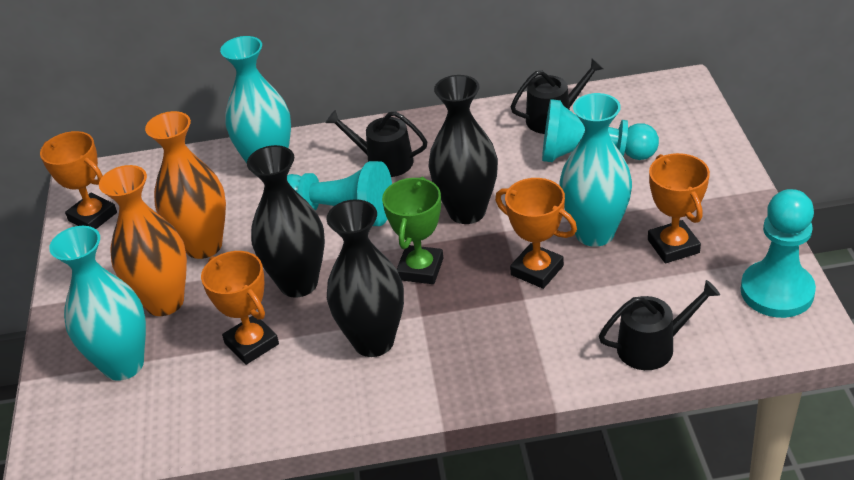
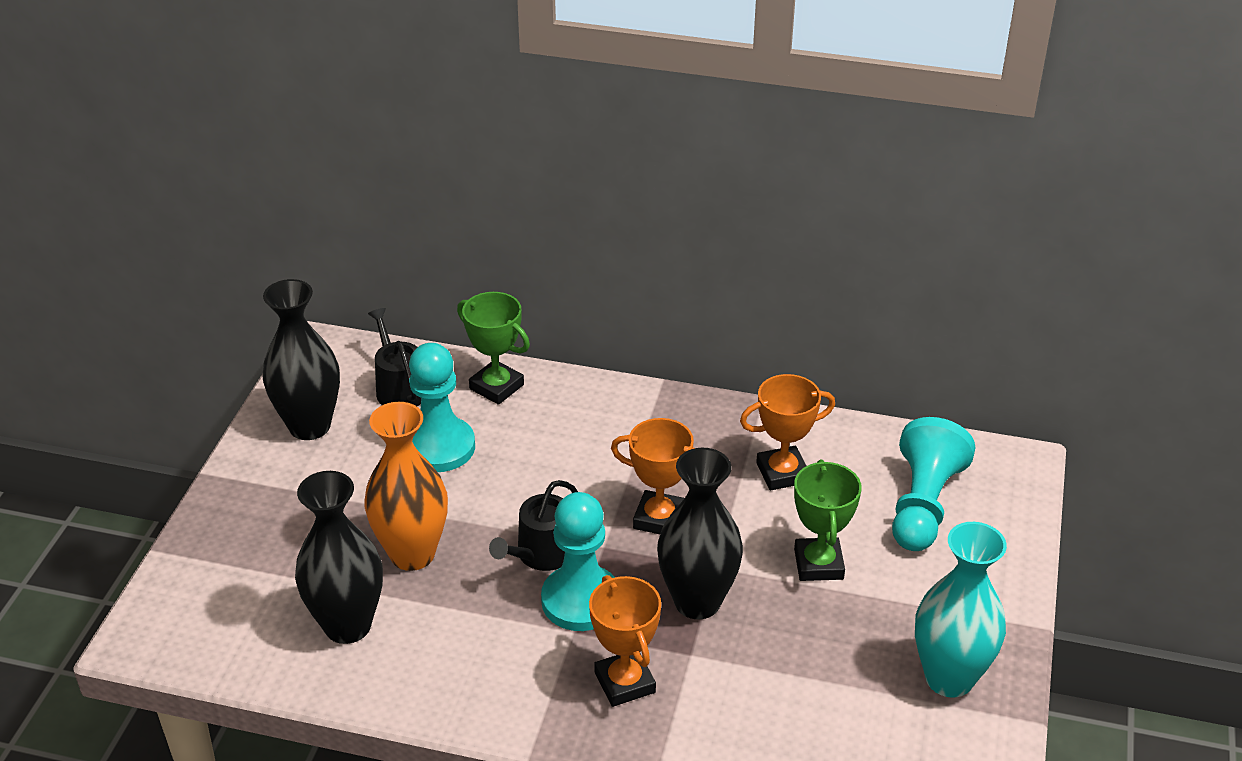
black watering can: [326,110,427,177] [511,58,604,134] [599,280,720,370] = 3 -> [368,308,421,406] [489,480,578,571] = 2
green trophy: [382,177,443,284] = 1 -> [457,292,530,405] [794,460,862,581] = 2
orange trophy: [40,131,117,229] [201,251,279,365] [495,178,577,289] [648,153,710,263] = 4 -> [589,575,661,707] [611,418,694,534] [740,374,835,490] = 3
orange vase: [99,165,187,316] [145,111,226,259] = 2 -> [364,402,448,571] = 1
turquoise vase: [49,226,146,381] [220,36,291,175] [559,93,632,247] = 3 -> [915,522,1007,698] = 1

